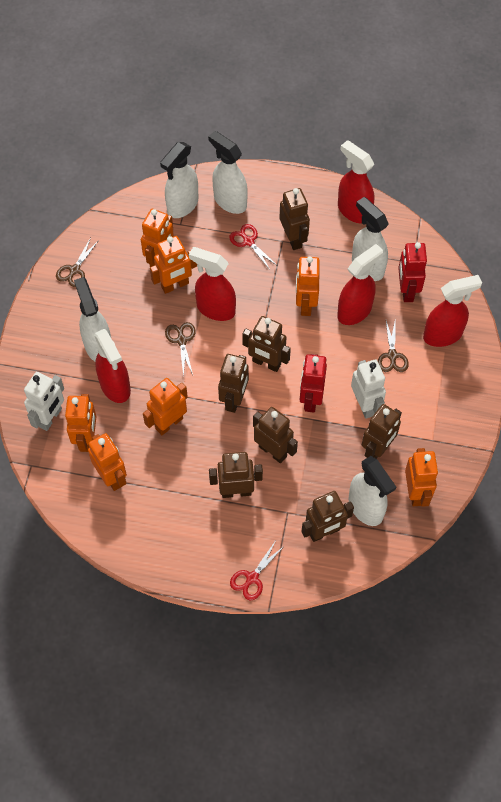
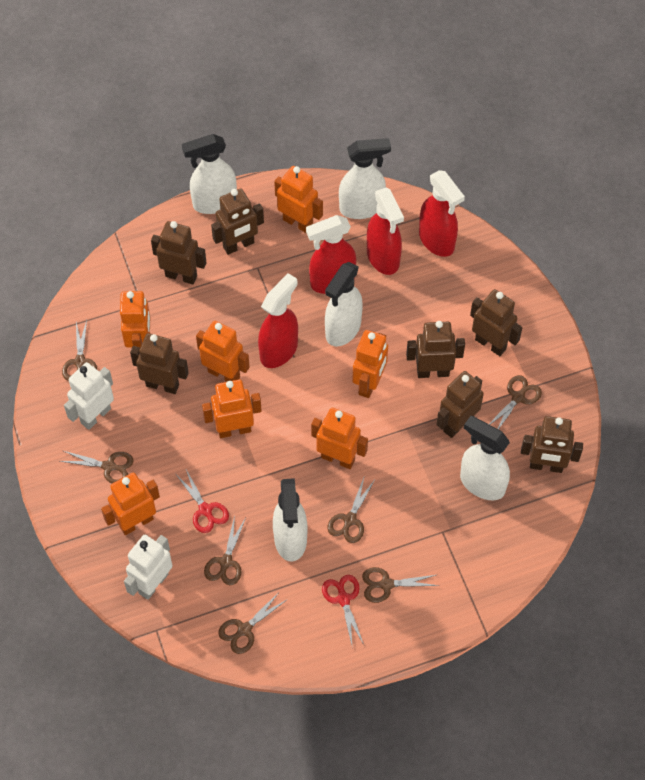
brown scissors: [56,238,99,287] [165,322,196,378] [378,321,409,372] = 3 -> [59,451,134,483] [62,320,97,381] [204,516,246,585] [218,591,288,654] [328,475,375,543] [362,567,439,603] [489,375,542,430] = 7
red robot: [300,354,327,413] [398,242,427,302] = 2 -> none = 0
red spray bottle: [94,329,131,403] [189,247,236,321] [337,244,383,325] [338,140,374,224] [423,275,482,347] = 5 -> [258,273,298,368] [306,215,356,294] [367,188,404,275] [419,170,465,257] = 4

